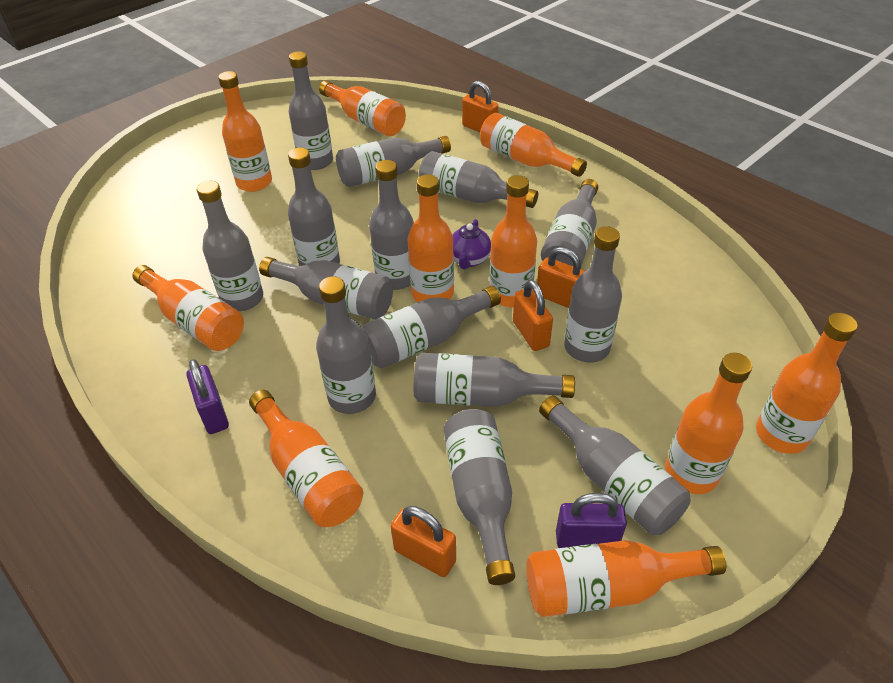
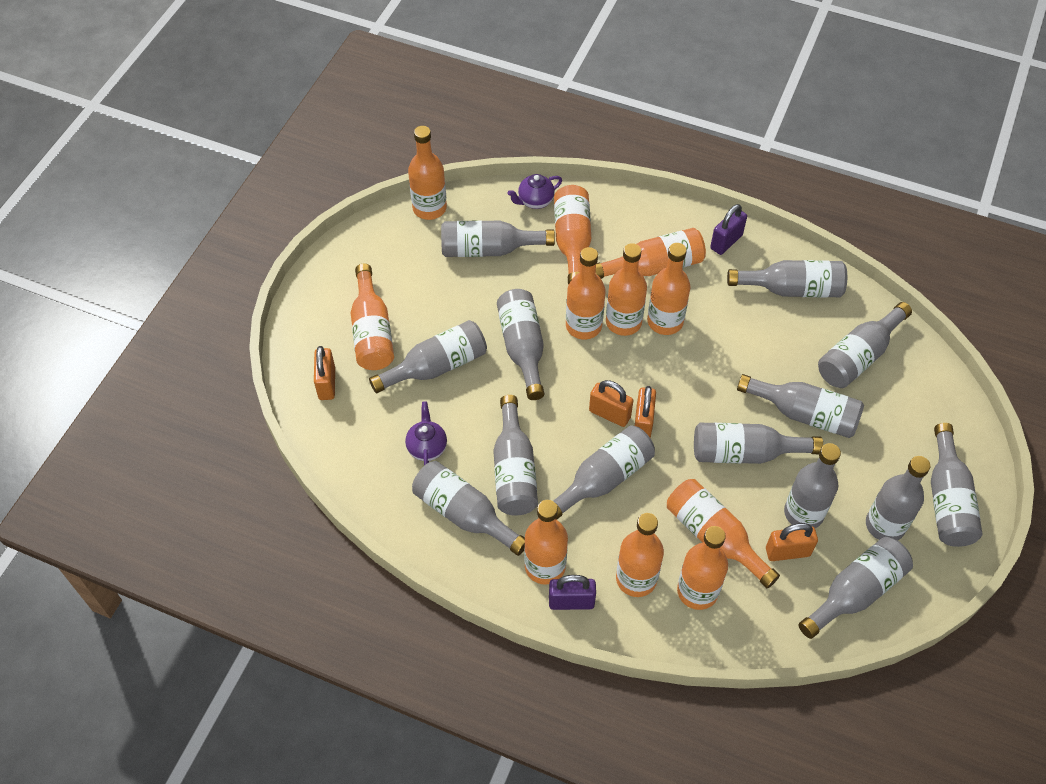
orange bottle: [132,265,244,351] [218,71,272,192] [249,390,364,527] [319,80,406,136] [407,174,454,302] [480,113,587,177] [489,175,537,307] [526,540,726,617] [665,353,752,494] [756,313,857,454] = 10 -> [351,264,394,370] [408,126,447,220] [524,500,568,585] [554,185,591,285] [566,247,605,339] [596,228,706,279] [606,243,647,336] [616,513,664,597] [647,243,690,335] [667,479,780,589] [677,526,728,610] = 11
purple teapot: [452,219,491,269] = 1 -> [405,401,447,466] [507,174,562,209] = 2

